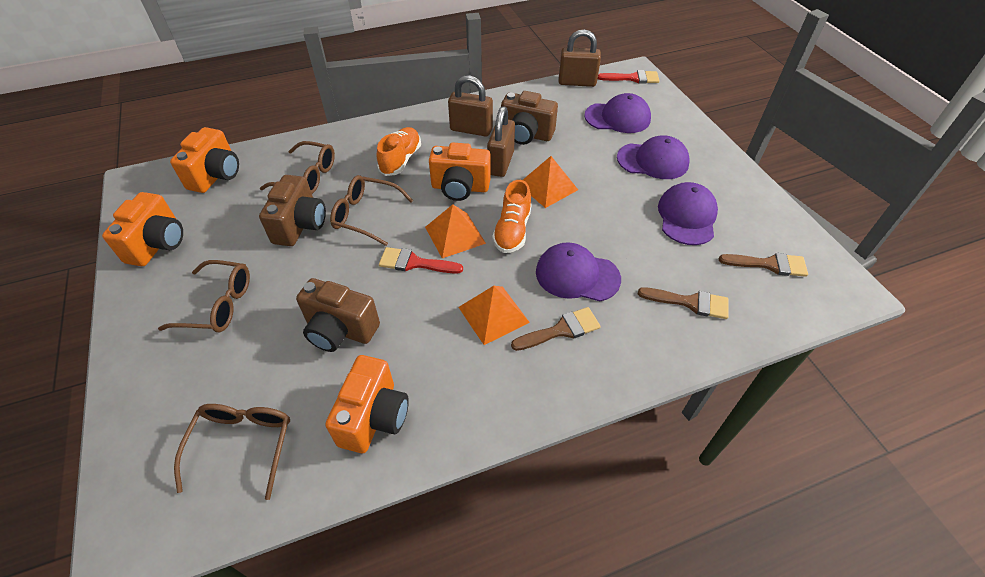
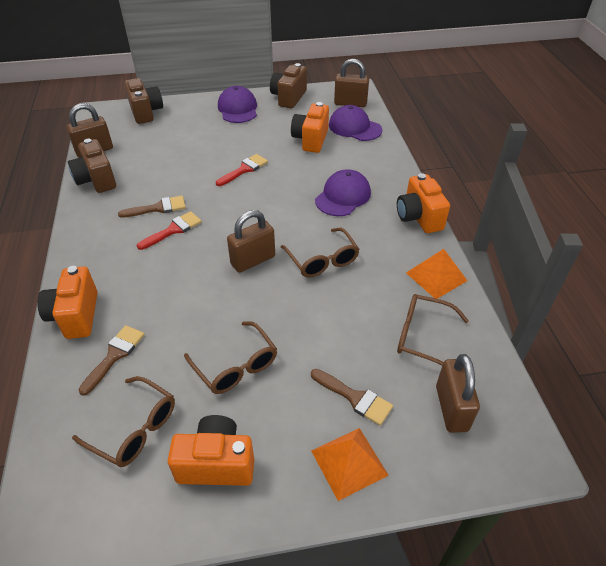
brown padlock: [448,75,493,137] [487,106,515,177] [558,29,601,87] = 3 -> [66,103,113,158] [227,210,275,273] [334,59,369,107] [436,354,480,433] = 4
orange pyramid: [425,204,486,258] [458,286,530,345] [523,156,578,208] = 3 -> [311,428,389,501] [406,249,467,299] = 2
orange shoe: [377,127,421,176] [492,180,532,253] = 2 -> none = 0
purple cap: [536,242,621,301] [584,93,651,133] [617,136,690,179] [658,182,718,245] = 4 -> [218,86,257,123] [315,169,371,216] [329,105,382,141] = 3

